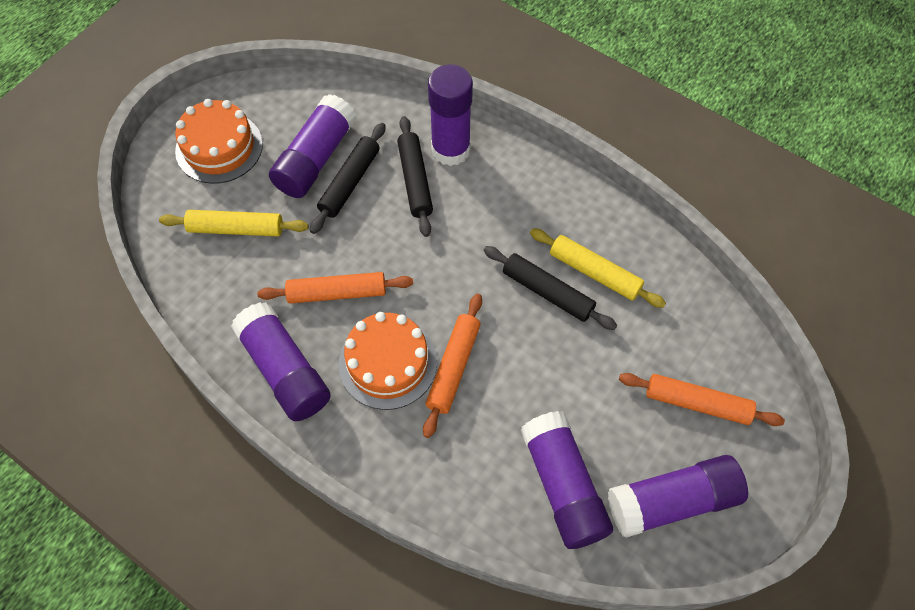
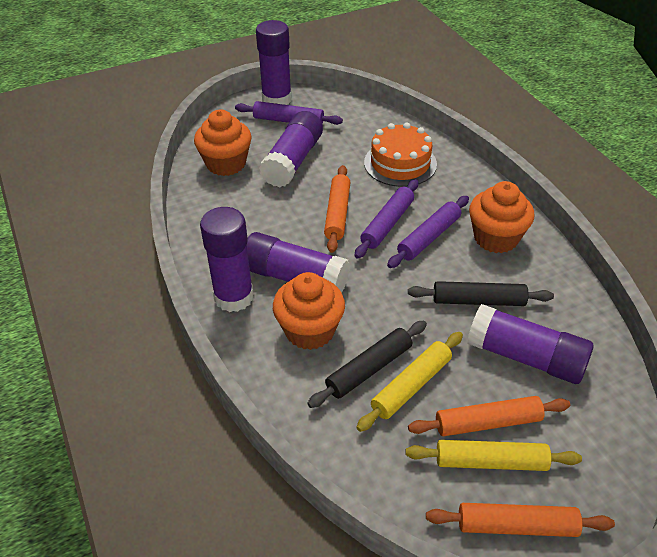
black rolling pin: [310,123,385,234] [397,116,433,237] [484,246,617,330] = 3 -> [307,321,427,408] [408,281,554,306] = 2
orange cake: [175,99,263,184] [339,312,437,410] = 2 -> [364,123,437,187] = 1
orange cupcake: none = 0 -> [194,109,251,176] [273,272,345,350] [469,181,534,253] = 3
purple rolling pin: none = 0 -> [235,101,343,125] [355,179,419,259] [387,196,469,268] = 3

